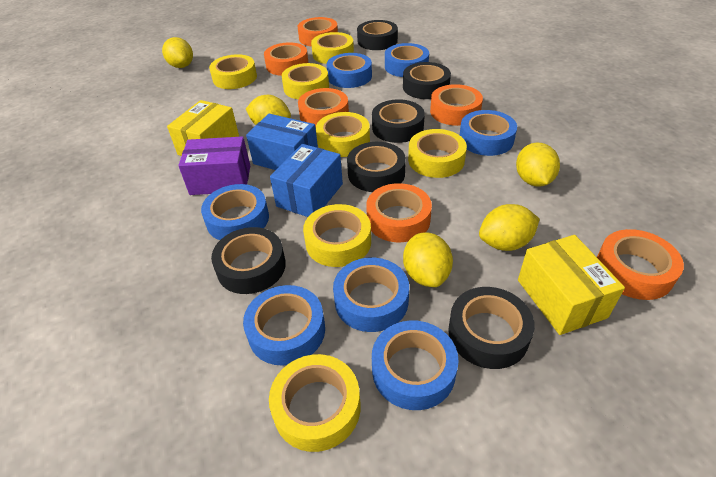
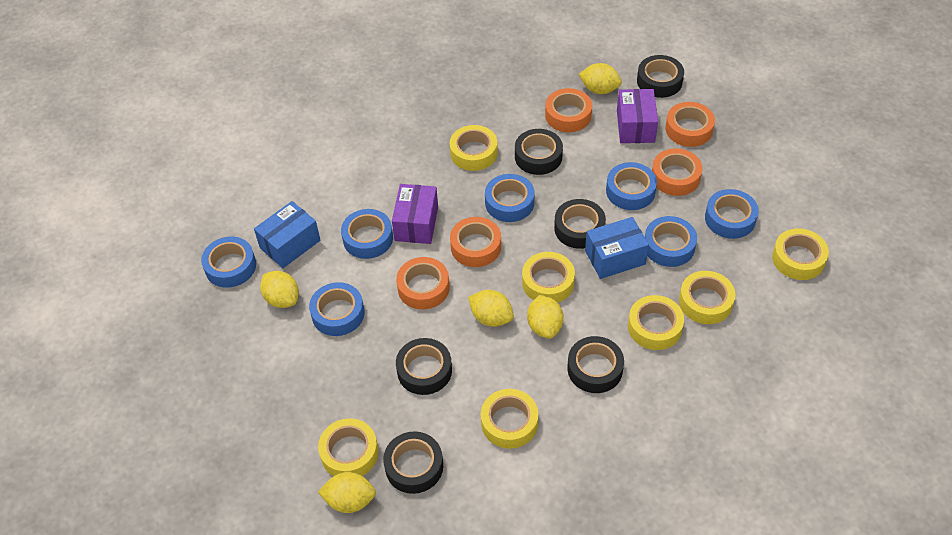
orange tape: [264,42,308,76] [298,17,338,46] [298,88,349,127] [366,183,432,242] [430,84,483,126] [597,229,684,300] = 6 -> [396,257,450,309] [450,217,501,267] [545,88,592,132] [652,148,702,196] [665,102,715,147] = 5
purple box: [178,136,250,195] = 1 -> [392,184,438,244] [617,89,658,143] = 2
yellow box: [167,100,239,156] [518,235,625,335] = 2 -> none = 0

